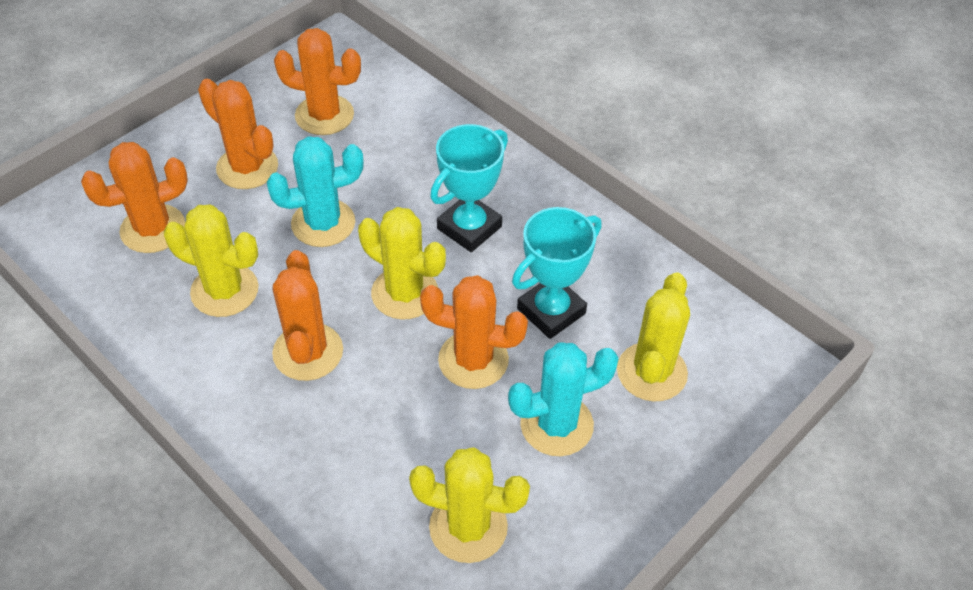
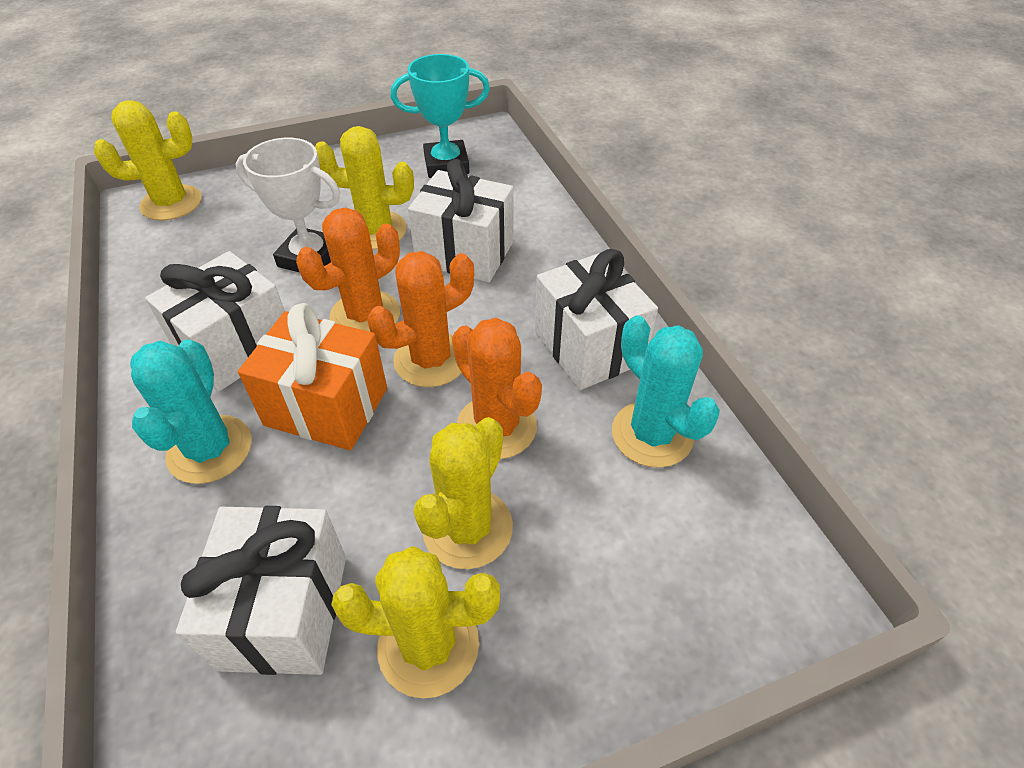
orange cactus: [81,142,188,253] [198,79,278,189] [272,250,343,381] [274,28,361,135] [420,275,528,389] = 5 -> [296,208,400,332] [367,251,474,387] [452,318,542,459] = 3
orange gift: none = 0 -> [238,303,387,450] = 1
turquoise trophy: [430,124,508,252] [512,207,602,339] = 2 -> [390,54,490,178] = 1
white gift: none = 0 -> [145,251,285,392] [176,506,346,675] [408,159,513,282] [535,249,658,390] = 4
white trophy: none = 0 -> [236,138,340,273] = 1

